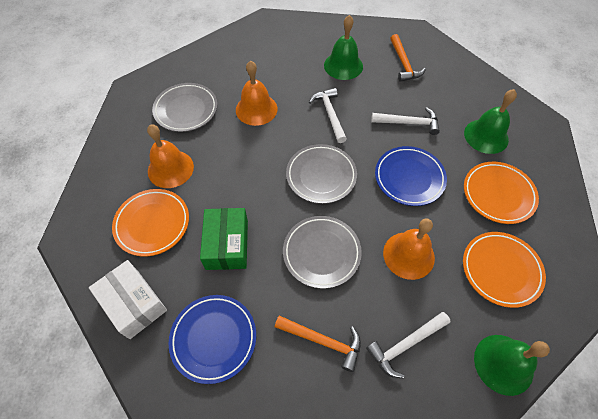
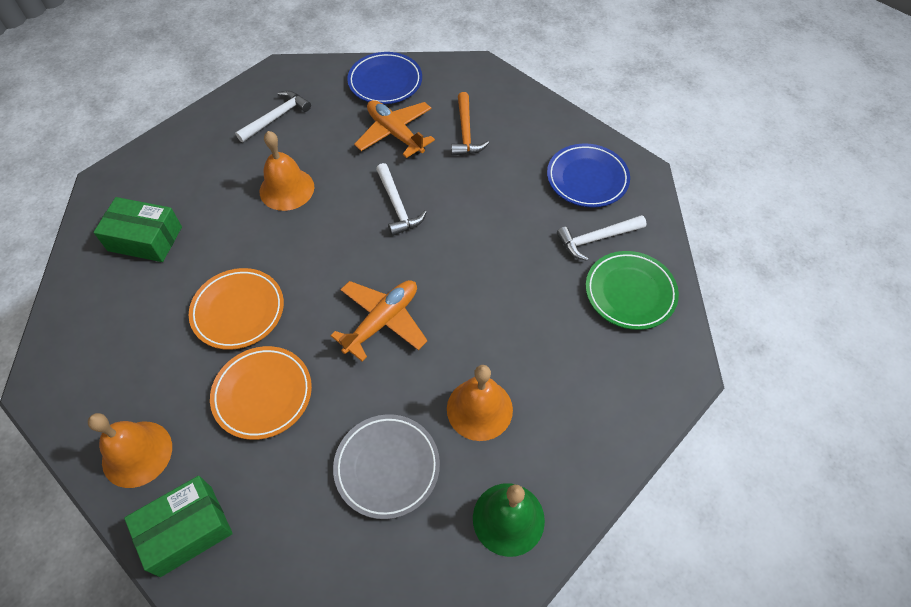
green bell: [324,15,363,80] [464,89,517,154] [474,335,550,396] = 3 -> [473,483,545,557] = 1
green box: [200,208,248,270] = 1 -> [94,197,182,262] [124,476,233,577] = 2
green plate: none = 0 -> [586,251,679,330] = 1
grey plate: [152,83,217,132] [283,216,362,289] [286,144,357,204] = 3 -> [333,414,440,519] = 1
orange hammer: [275,316,361,372] [390,34,426,82] = 2 -> [451,92,489,156] = 1
orange plane: none = 0 -> [331,280,427,361] [354,100,435,158] = 2
orange plate: [112,189,189,257] [463,232,546,308] [464,162,539,224] = 3 -> [189,268,284,350] [210,346,312,440] = 2
white box: [89,260,167,339] = 1 -> none = 0

